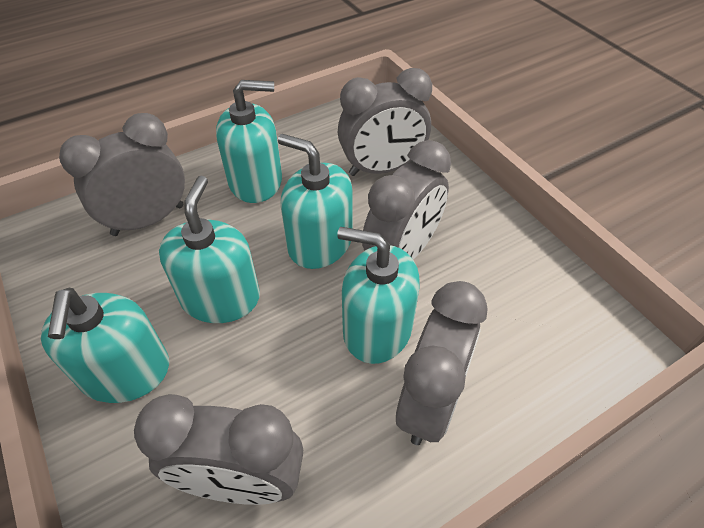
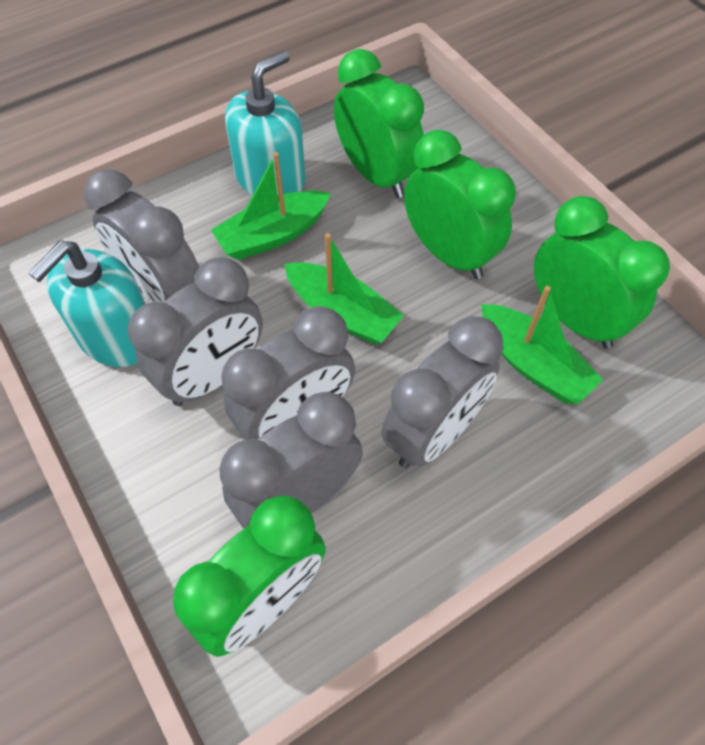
green boat: none = 0 -> [211,152,331,260] [285,233,404,344] [481,286,603,405] = 3
green clock: none = 0 -> [173,496,326,657] [334,49,424,198] [404,130,515,279] [534,196,670,349] = 4
turquoise soap dispenser: [41,288,169,403] [159,176,260,323] [216,80,282,203] [278,134,353,269] [337,227,420,364] = 5 -> [28,241,146,367] [225,51,306,196] = 2

